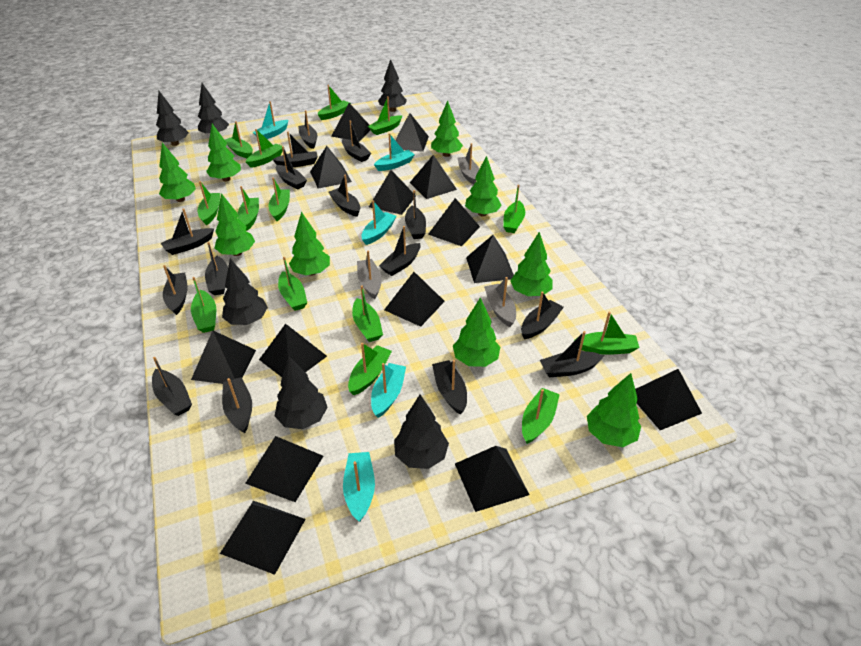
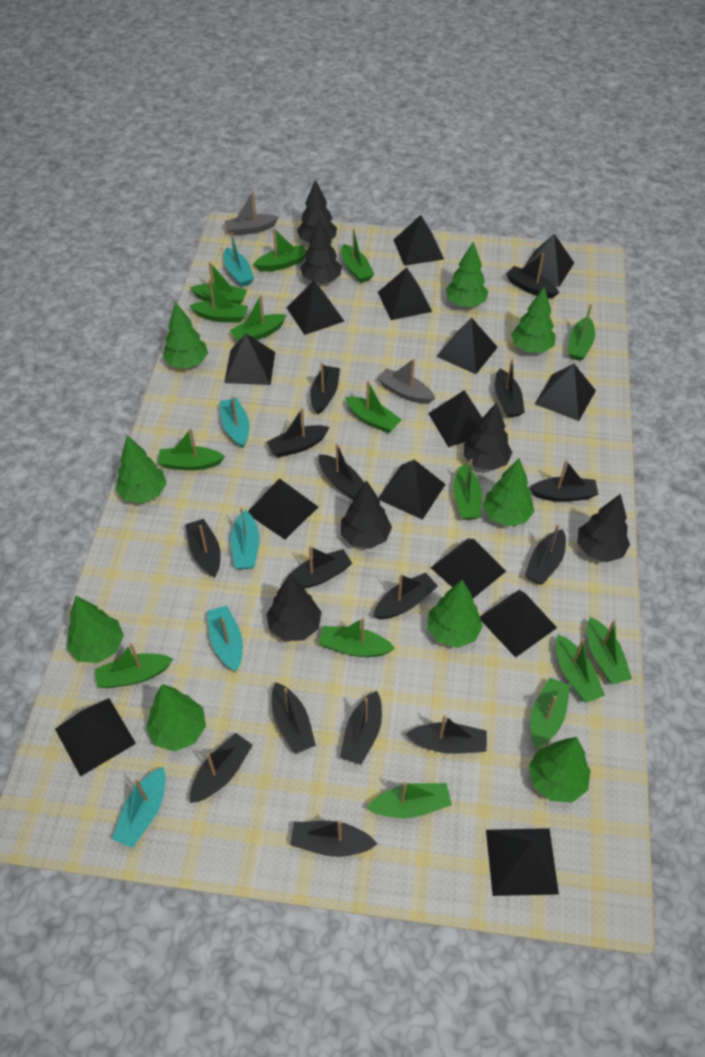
green boat: [191,277,216,333] [198,181,220,225] [225,121,253,158] [238,186,259,231] [246,129,283,168] [268,177,290,221] [278,257,307,311] [317,85,351,120] [348,343,392,395] [352,285,383,342] [368,96,402,135] [503,185,525,233] [522,388,560,444] [574,312,639,355] = 14 -> [95,643,173,688] [158,428,225,471] [189,279,248,323] [190,262,247,304] [230,295,286,341] [254,228,306,272] [318,618,395,657] [341,229,374,283] [345,381,402,433] [367,782,452,818] [454,459,482,520] [530,678,570,749] [556,635,605,703] [568,304,595,361] [587,617,632,685] = 15
grey boat: [357,251,382,299] [457,143,479,184] [484,277,516,327] = 3 -> [225,191,279,236] [377,359,435,404] = 2

